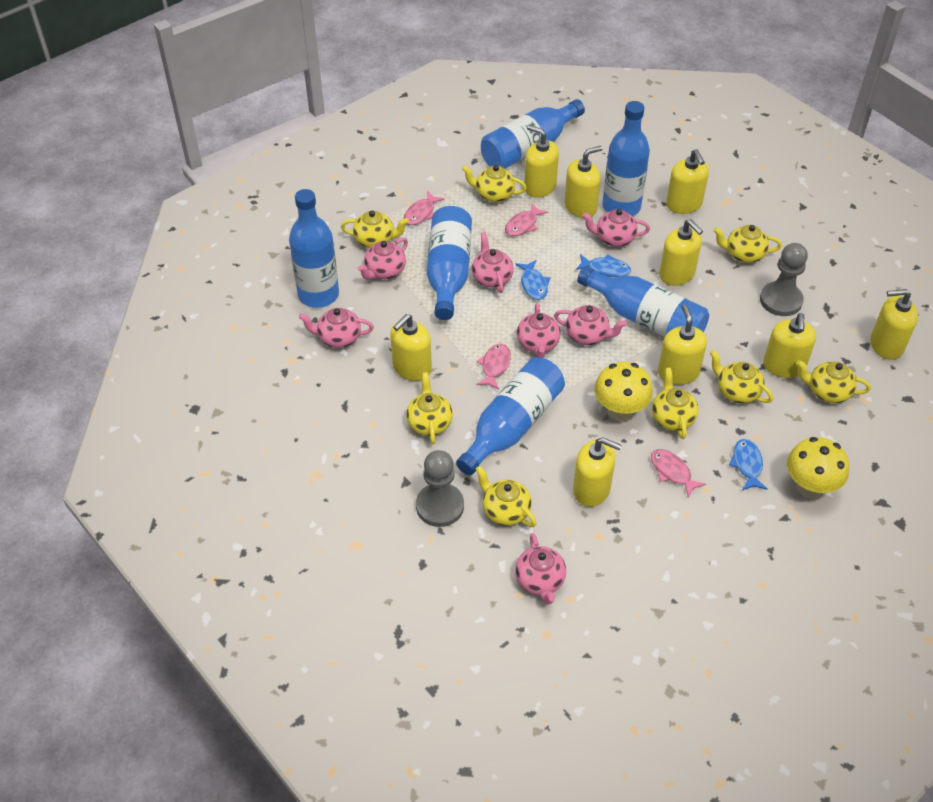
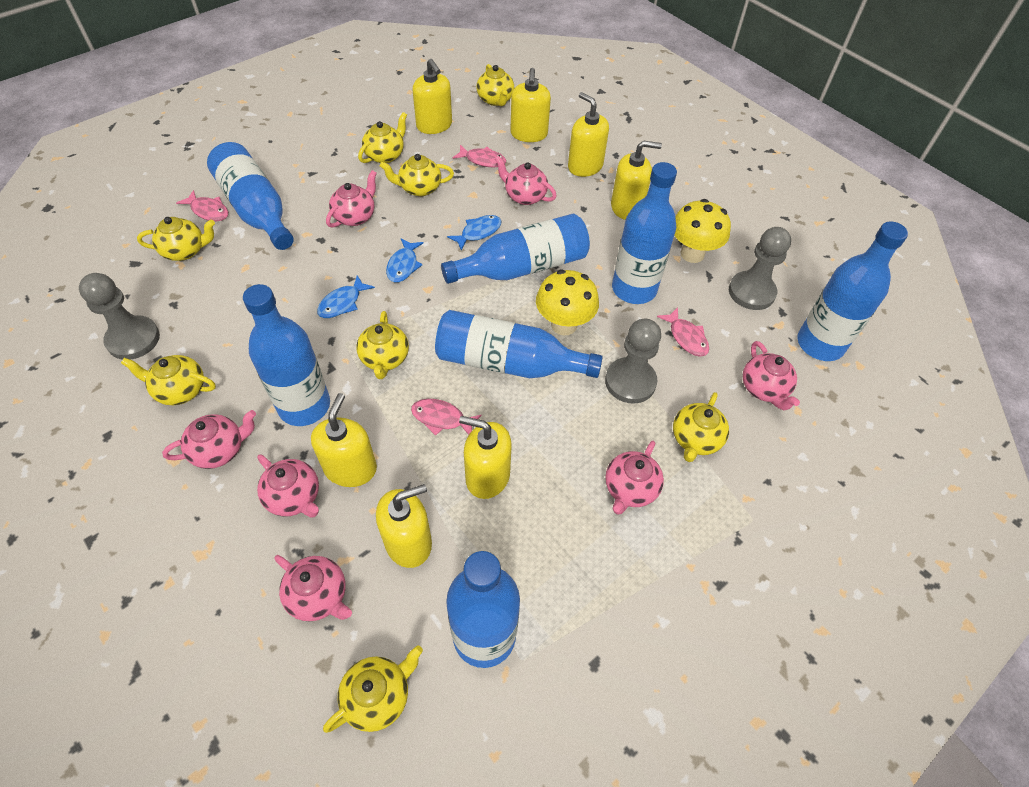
blue bottle: [289,189,339,308] [427,206,472,320] [456,357,565,475] [481,99,585,169] [577,266,709,337] [602,101,650,216] = 6 -> [207,142,294,250] [243,284,330,426] [435,310,603,378] [441,214,590,284] [446,551,520,668] [612,162,677,304] [798,222,908,361] = 7
grey pawn: [416,450,464,527] [760,243,808,316] = 2 -> [79,273,160,360] [605,319,661,404] [729,227,791,310] = 3
yellow soap dispenser: [390,314,432,381] [524,125,559,197] [564,146,603,218] [573,437,622,507] [658,304,707,385] [659,219,703,286] [666,149,709,214] [763,313,816,378] [870,289,918,360] = 9 -> [311,393,377,487] [376,484,432,568] [413,59,452,134] [459,416,512,499] [510,68,551,142] [568,92,609,177] [611,140,662,220] = 7

